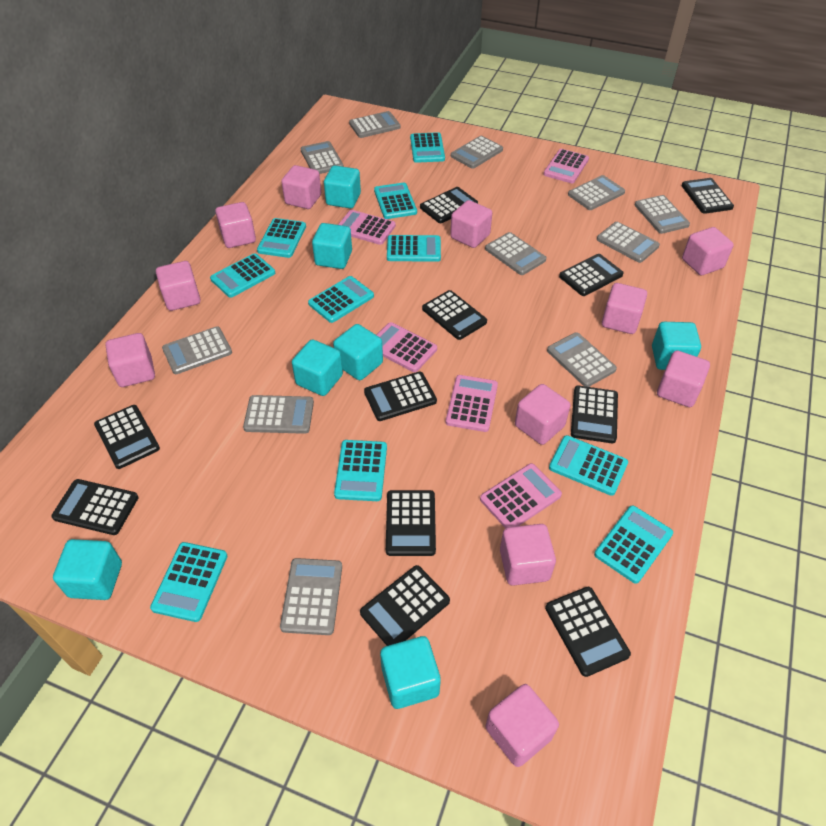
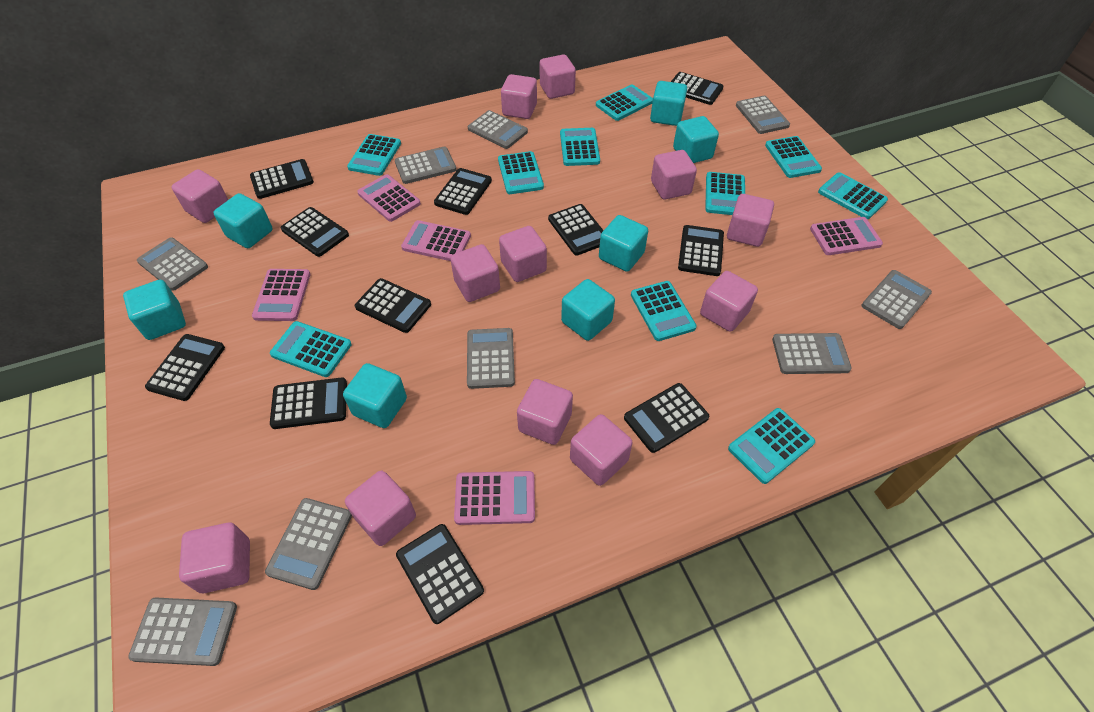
grey calculator: [162,326,232,374] [243,395,314,434] [280,558,342,635] [300,141,344,174] [349,111,401,138] [451,136,503,169] [485,232,547,275] [547,332,617,387] [568,175,625,210] [597,222,660,263] [635,195,690,234] = 11 -> [128,598,237,666] [137,238,208,291] [265,498,352,590] [395,147,456,184] [467,328,515,389] [468,110,528,149] [736,96,790,134] [772,333,852,374] [862,270,932,329] = 9
pink cube: [106,333,155,387] [156,261,201,311] [215,202,256,248] [281,165,321,209] [450,200,492,248] [486,684,559,767] [500,524,556,586] [515,384,570,445] [602,283,647,334] [657,350,710,407] [682,227,734,275] = 11 -> [172,169,228,223] [179,523,250,593] [345,471,416,546] [450,244,500,302] [499,226,547,282] [501,74,537,119] [517,379,573,445] [539,54,576,99] [570,414,633,486] [651,150,697,199] [700,271,758,332] [727,194,774,247] = 12

